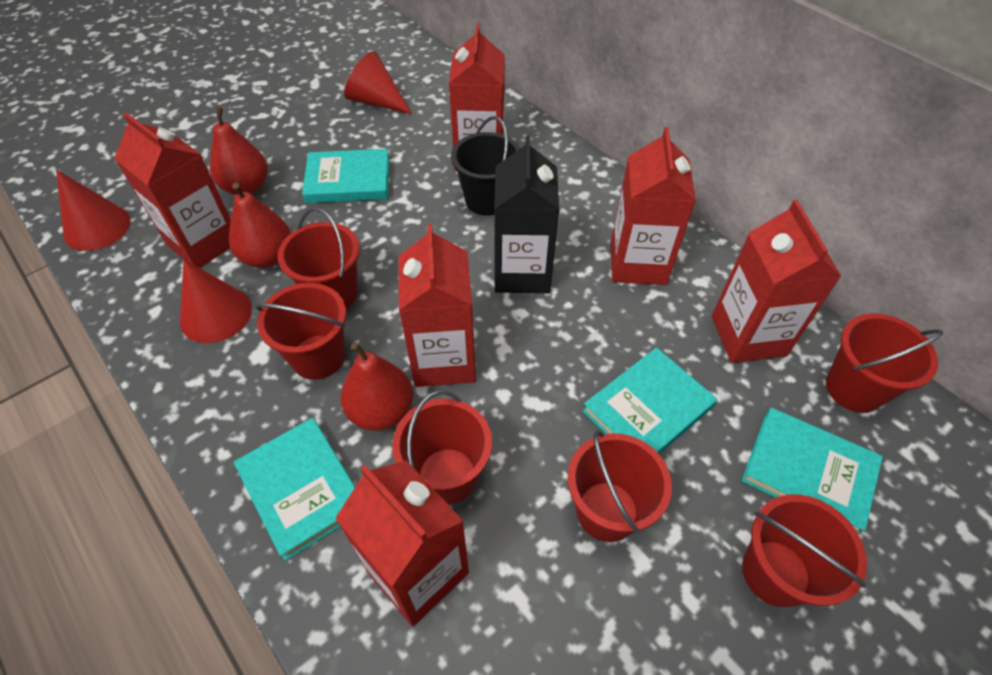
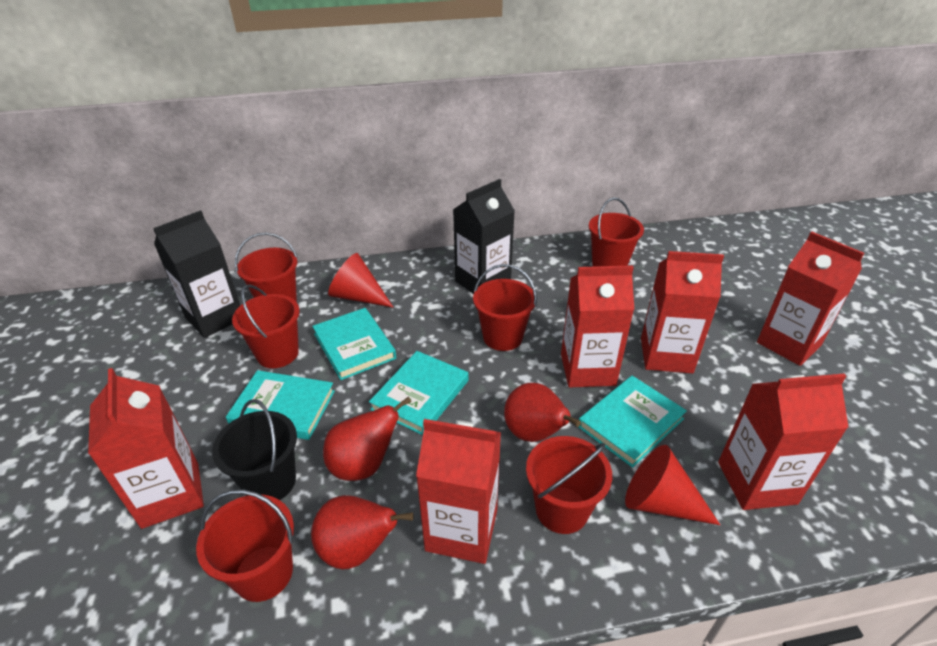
black carton: [494,136,559,293] = 1 -> [153,210,240,338] [453,179,515,294] = 2
red cone: [56,170,130,251] [180,260,252,343] [344,51,412,114] = 3 -> [328,253,393,307] [625,445,720,525] = 2

